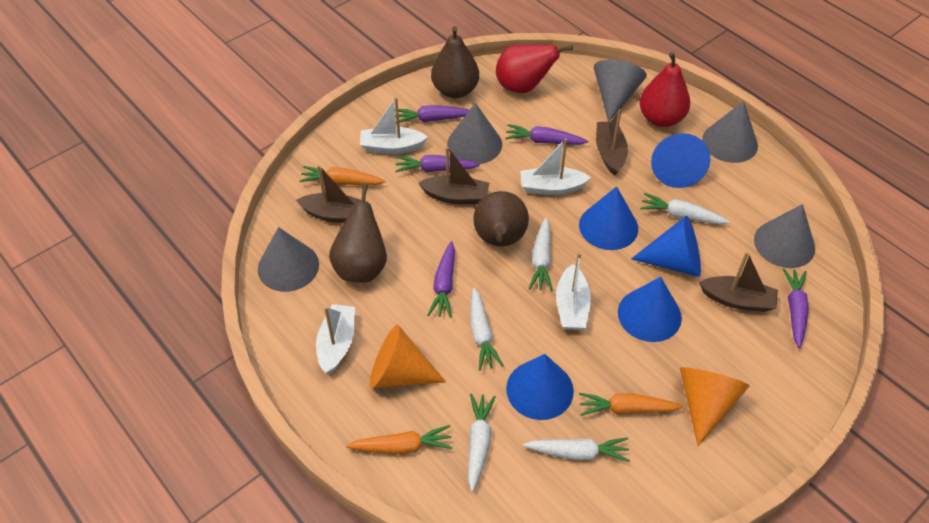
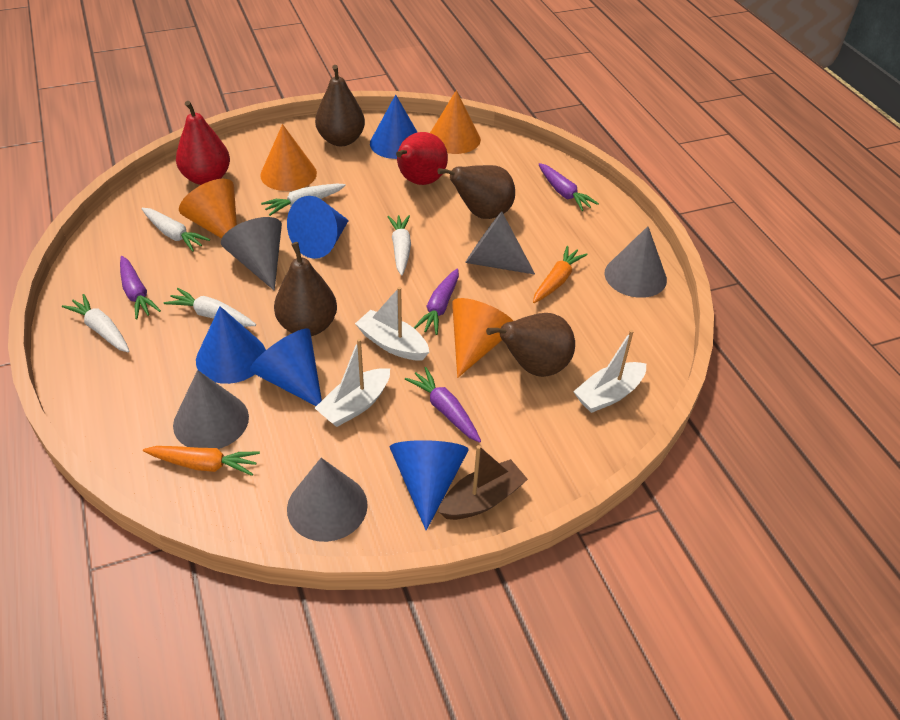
brown boat: [296,165,367,223] [418,147,489,204] [596,109,628,176] [699,252,778,312] = 4 -> [439,445,528,520] = 1
brown pear: [329,184,387,283] [431,26,479,98] [473,191,529,246] = 3 -> [274,242,337,336] [315,65,365,146] [437,165,515,219] [486,313,575,377] = 4
orange carrot: [299,166,386,185] [346,425,453,454] [579,393,683,416] = 3 -> [143,446,260,476] [533,246,588,303] = 2
orange cone: [370,325,446,388] [680,367,750,446] = 2 -> [179,179,237,239] [260,124,317,191] [430,90,481,154] [452,298,513,378] = 4
purple carrot: [394,105,469,124] [395,155,480,172] [428,241,455,318] [505,124,588,145] [783,268,809,348] = 5 -> [120,256,161,320] [405,367,481,443] [414,268,459,335] [538,163,599,211] = 4
white boat: [316,304,355,374] [360,97,428,154] [520,138,591,195] [556,253,591,330] = 4 -> [315,339,390,427] [355,287,429,360] [573,330,646,413] = 3

